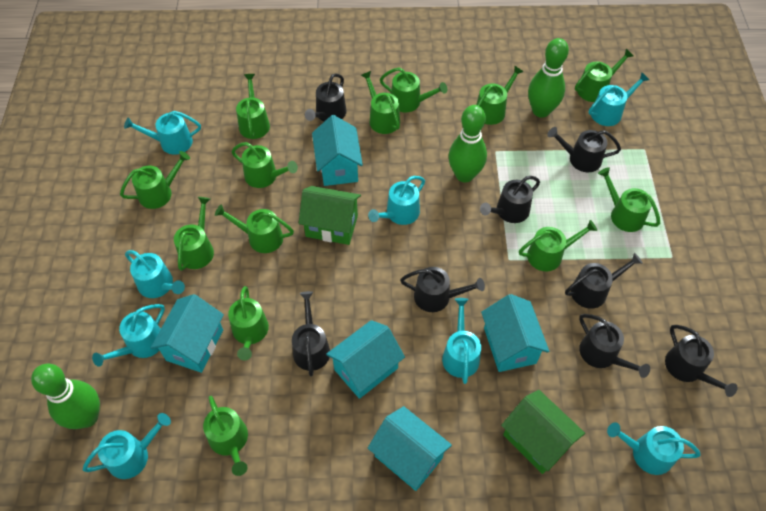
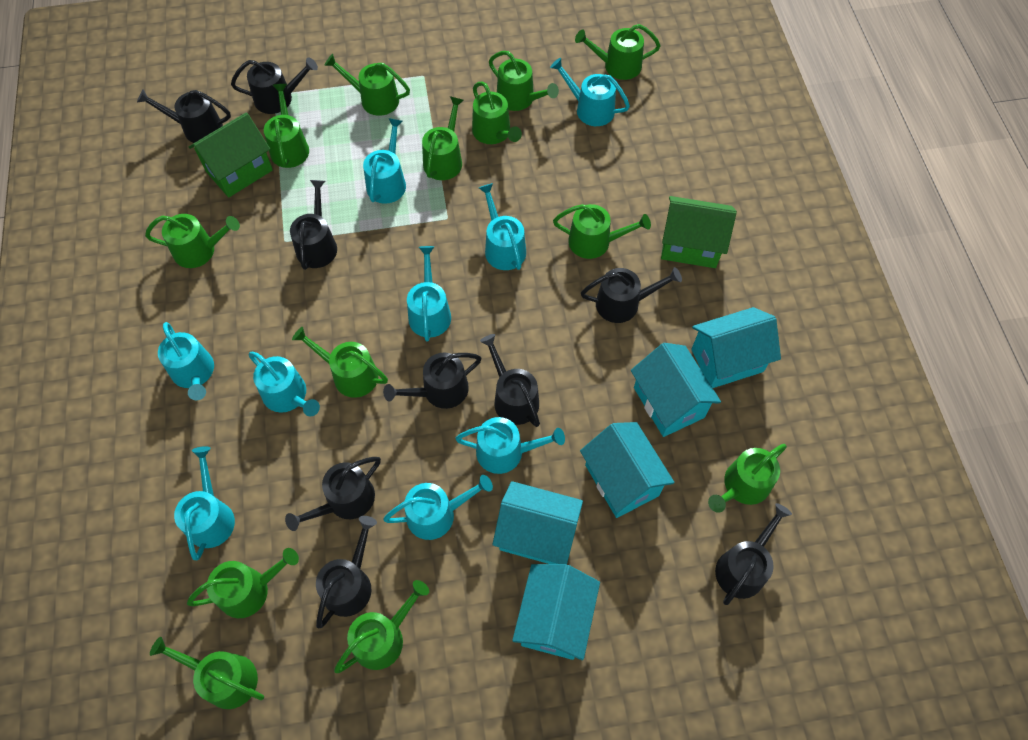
black watering can: [292,291,330,376] [305,73,347,122] [400,267,485,312] [480,176,540,223] [547,127,621,172] [565,253,643,309] [579,314,650,378] [665,325,738,397] = 8 -> [137,90,231,143] [231,57,318,114] [285,457,381,531] [290,180,337,270] [316,516,377,628] [383,353,481,409] [480,334,540,427] [581,267,682,323] [715,503,792,605] = 9
green bowling pin: [31,364,100,429] [448,105,487,182] [528,38,569,118] = 3 -> none = 0
turquoise watering can: [83,413,171,479] [92,304,165,367] [124,111,201,155] [125,250,185,298] [368,176,425,225] [442,298,481,384] [589,72,649,126] [607,423,701,475] = 8 -> [158,322,214,400] [174,446,235,560] [248,352,320,417] [363,118,406,204] [383,475,493,540] [407,246,451,341] [455,417,565,474] [479,183,526,270] [550,58,630,126] = 9

